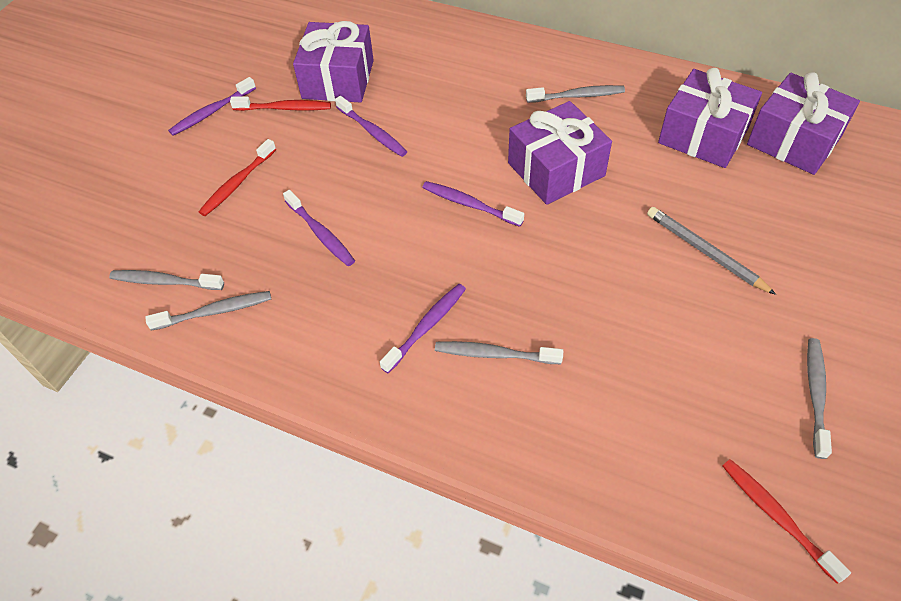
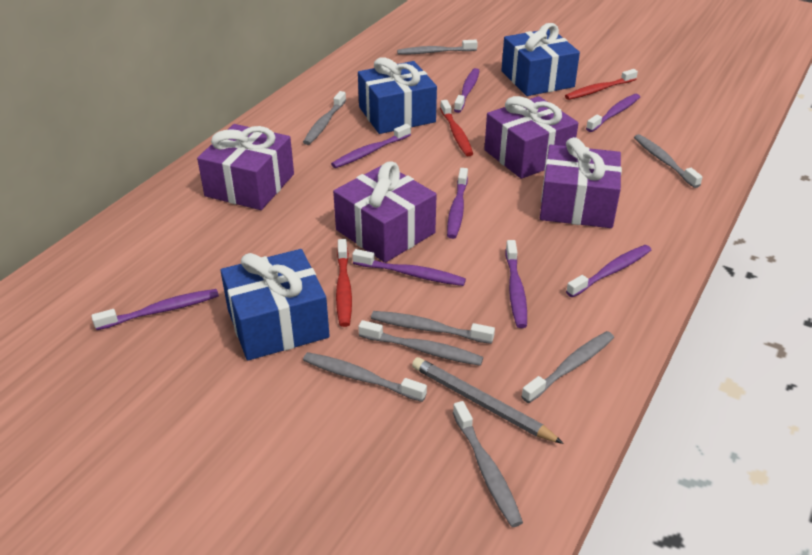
blue gift: none = 0 -> [220,249,330,361] [358,57,437,134] [501,23,580,96] = 3
grey toothbrush: [109,270,224,290] [145,291,271,331] [435,341,563,364] [526,85,625,103] [807,338,832,459] = 5 -> [303,91,346,145] [303,352,427,402] [358,320,483,366] [371,311,495,344] [397,40,478,54] [453,401,523,527] [521,331,614,403] [634,134,703,188] = 8
purple toothbrush: [168,77,256,136] [283,190,355,266] [335,96,407,157] [380,284,466,373] [422,181,524,227] = 5 -> [91,289,219,330] [331,124,411,168] [352,249,466,286] [447,168,468,239] [454,68,480,113] [505,240,527,328] [566,245,651,297] [586,94,640,132] = 8

